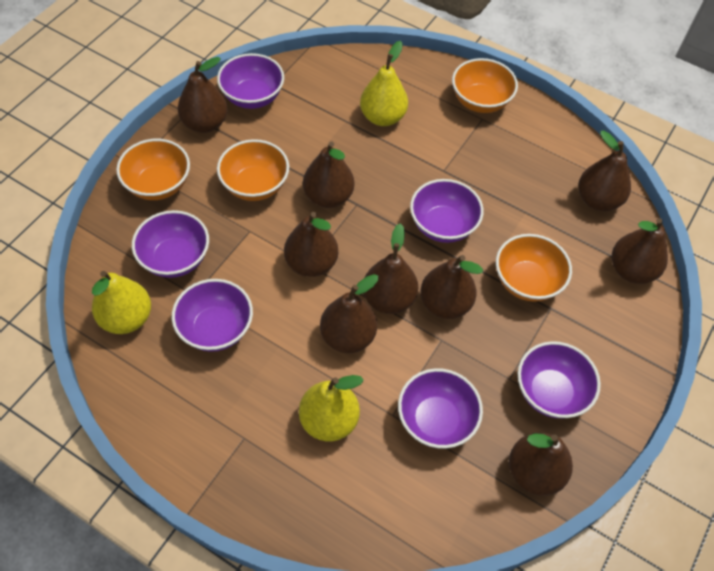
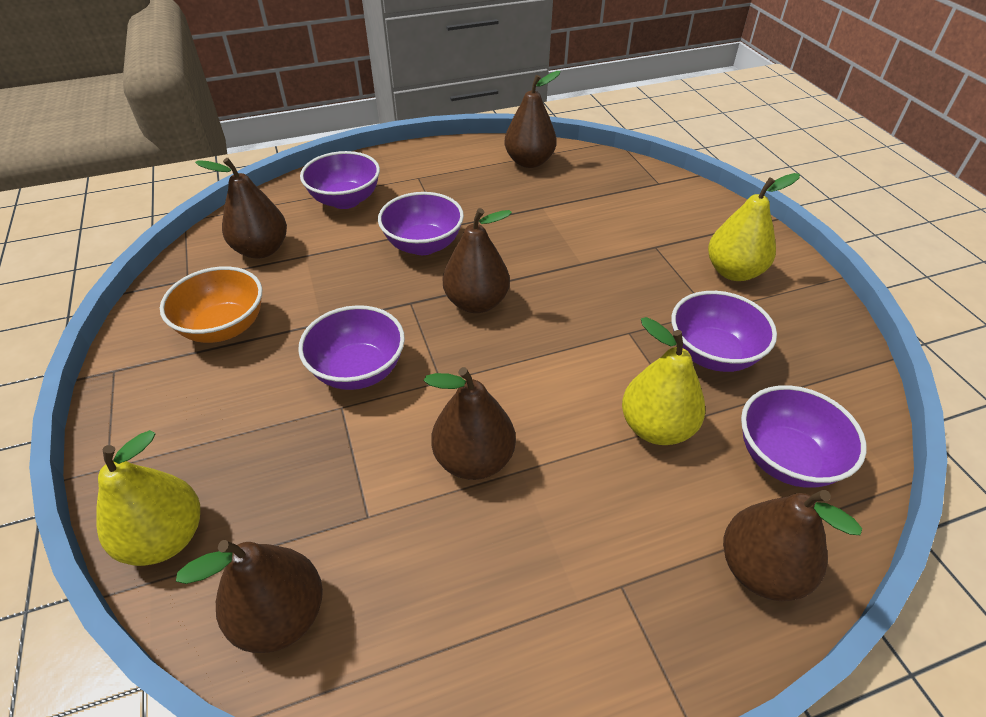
brown pear: [178,57,228,133] [284,212,338,277] [303,141,354,208] [320,274,378,353] [363,224,418,314] [420,255,483,319] [509,433,573,496] [578,131,631,211] [612,218,668,284] = 9 -> [176,540,323,653] [195,158,287,259] [424,367,516,480] [443,208,512,313] [505,71,561,168] [723,490,862,601] = 6
orange bowl: [116,139,190,200] [217,139,289,201] [452,58,518,113] [496,234,572,302] = 4 -> [160,266,262,343] = 1
purple bowl: [132,210,209,278] [172,279,253,352] [217,53,284,109] [398,368,483,449] [410,179,484,243] [518,341,601,418] = 6 -> [298,305,405,390] [300,151,380,209] [378,192,464,255] [671,291,777,372] [741,385,867,488] = 5

